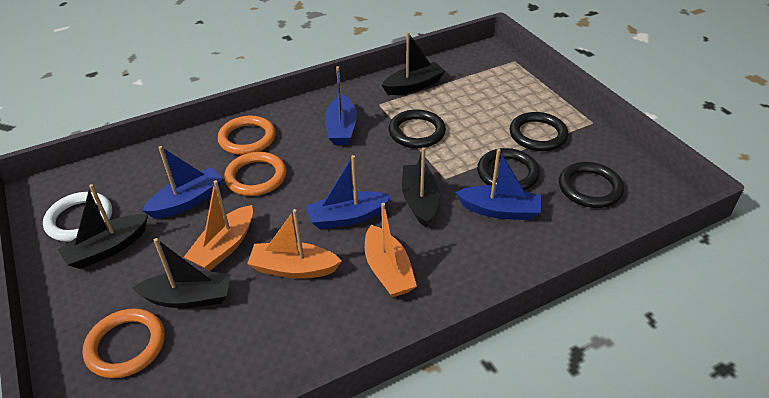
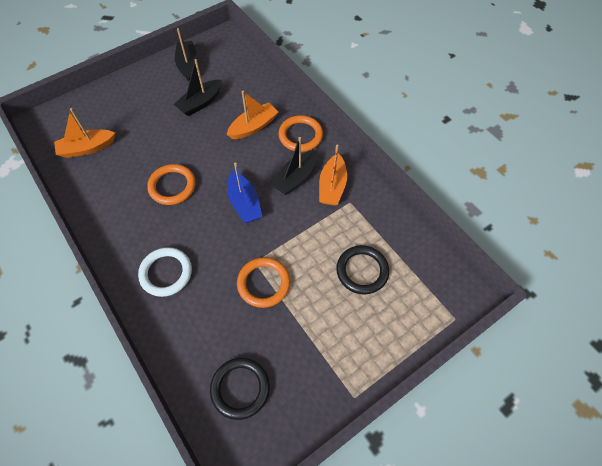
black boat: [58,184,148,269] [132,238,231,308] [382,32,445,95] [402,147,440,227] = 4 -> [174,59,222,116] [175,28,198,81] [270,137,317,195] = 3
black ring: [388,109,446,148] [477,148,540,190] [510,112,568,151] [559,162,624,208] = 4 -> [210,358,270,420] [336,245,389,295] = 2
blue boat: [142,146,223,219] [306,155,391,229] [325,66,357,145] [455,149,542,220] = 4 -> [227,163,262,223] = 1

